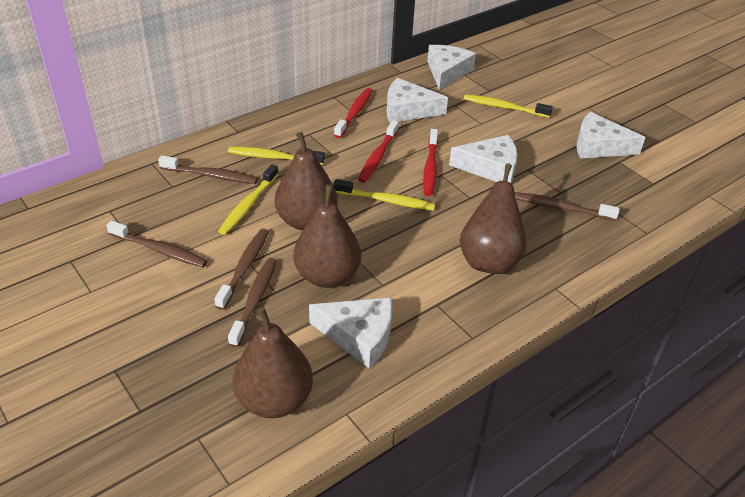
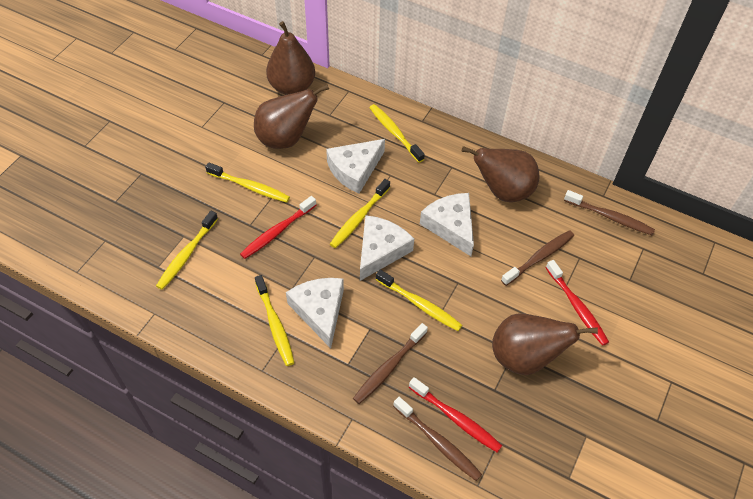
brown toothbrush: [106,221,207,267] [158,155,258,184] [214,229,269,310] [228,258,277,347] [515,192,620,221] = 5 -> [353,323,428,404] [393,397,482,481] [501,230,574,286] [564,190,655,235] = 4
white cheese: [309,297,392,368] [387,78,448,123] [427,45,476,90] [449,135,518,183] [576,112,646,158] = 5 -> [286,278,344,349] [326,139,385,194] [360,215,414,281] [420,193,474,256] = 4
yellow toothbrush: [218,164,278,235] [228,147,325,165] [334,179,435,211] [464,94,553,118] = 4 -> [156,211,218,290] [205,163,290,203] [255,275,295,366] [330,179,390,248] [369,104,425,163] [376,269,462,331] = 6

